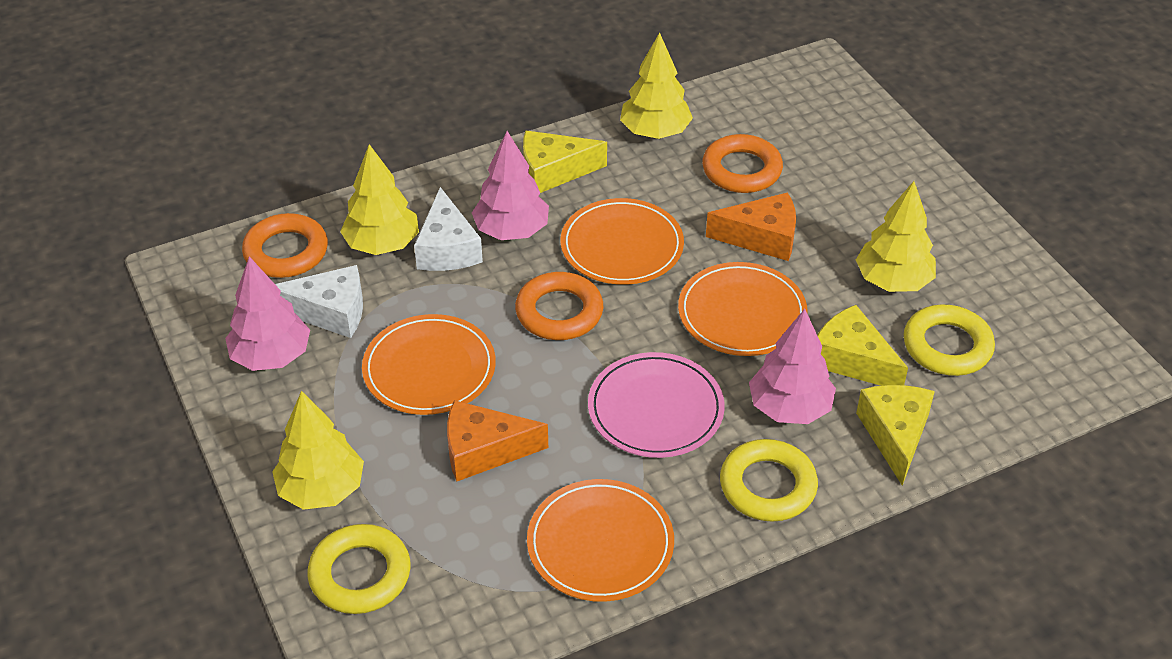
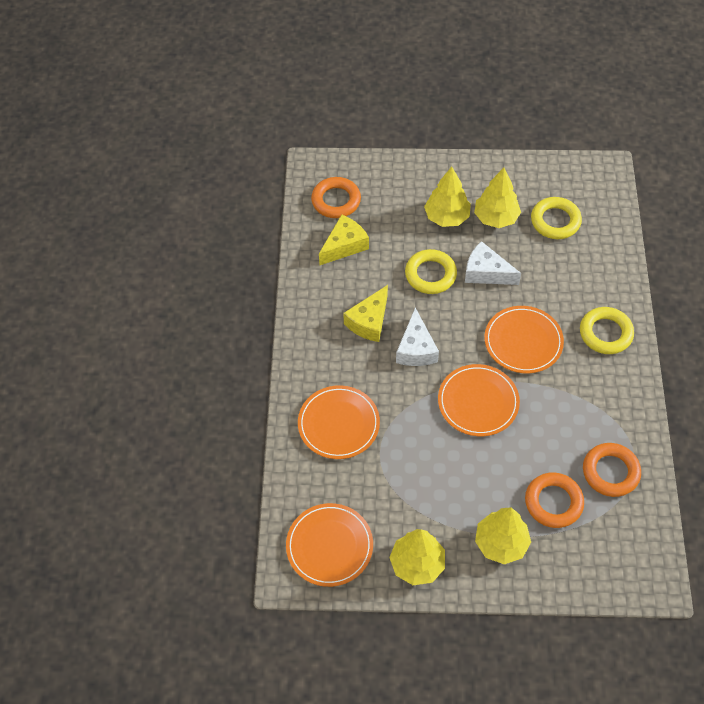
orange cheese: [447,400,548,481] [706,192,796,261] = 2 -> none = 0
pink plate: [588,352,725,458] = 1 -> none = 0
pink tree: [225,256,310,371] [472,131,549,240] [749,309,836,424] = 3 -> none = 0
yellow cheese: [523,131,607,193] [817,305,908,386] [856,385,935,486] = 3 -> [319,215,369,265] [343,285,388,342] = 2

